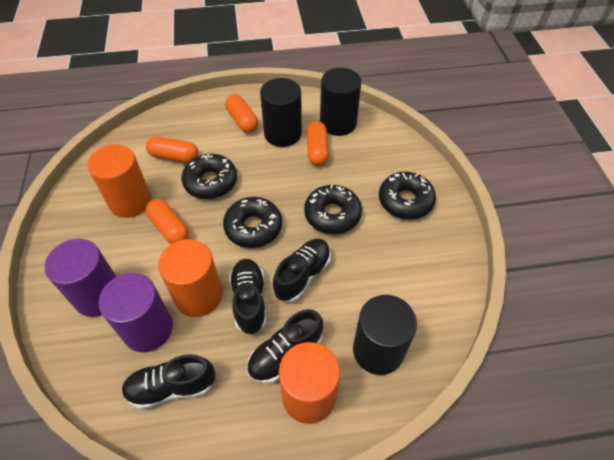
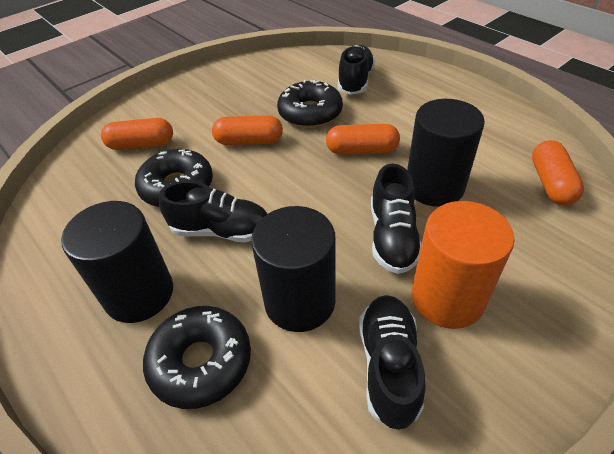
black donut: [181,154,237,199] [223,197,282,248] [304,184,362,234] [379,172,436,219] = 4 -> [135,149,213,207] [143,306,251,409] [277,80,343,128] = 3
orange cylinder: [88,145,151,218] [158,239,223,317] [279,342,340,424] = 3 -> [412,201,514,329] = 1
purple cylinder: [45,239,117,317] [98,273,173,352] = 2 -> none = 0

